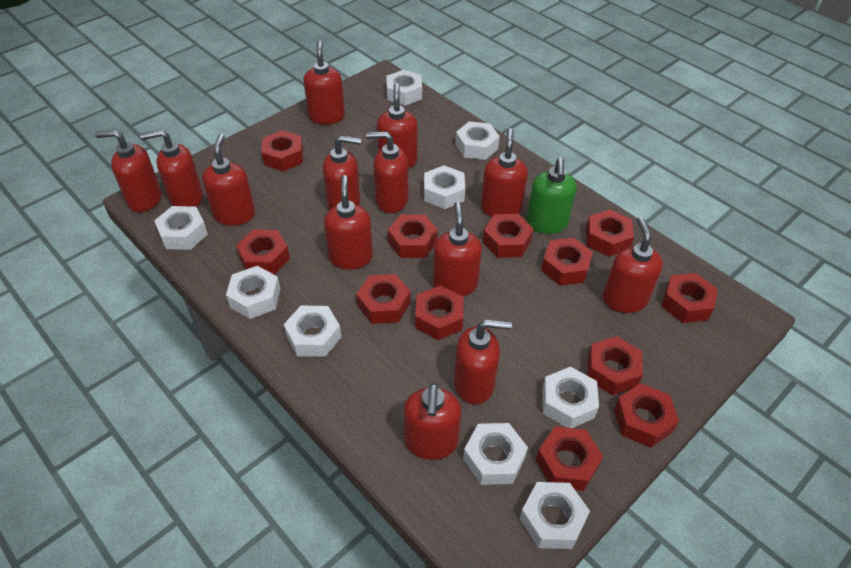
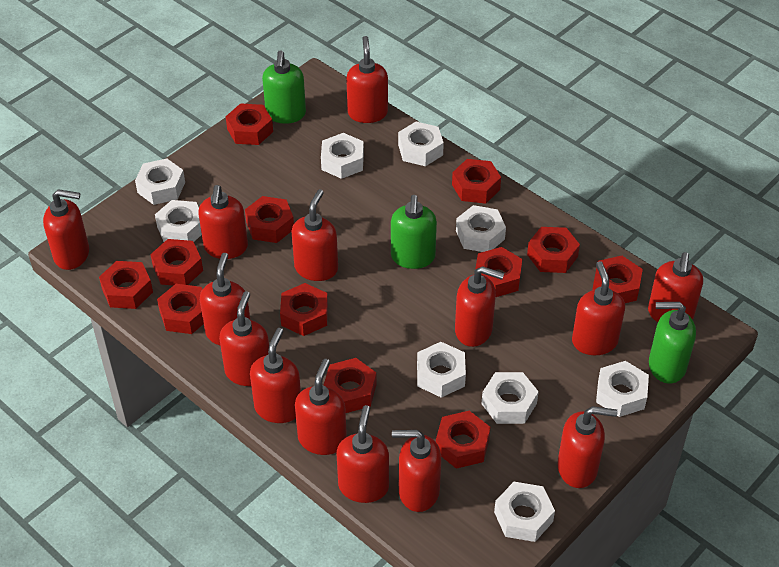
green soap dispenser: [526,157,577,234] = 1 -> [262,50,306,124] [391,195,437,269] [649,302,696,384] = 3
red soap dispenser: [95,130,161,212] [140,130,203,207] [202,134,255,226] [304,40,345,125] [323,135,361,210] [324,175,373,270] [366,131,408,213] [377,83,417,169] [404,383,462,460] [433,201,482,296] [454,319,512,405] [481,128,528,217] [603,217,663,313] = 13 -> [43,189,89,270] [199,185,248,259] [200,253,250,345] [219,291,269,386] [250,328,301,423] [291,189,338,281] [295,359,347,455] [337,405,389,503] [346,36,388,123] [392,430,441,512] [455,266,504,347] [558,406,618,488] [572,261,625,355] [648,252,703,322] = 14

